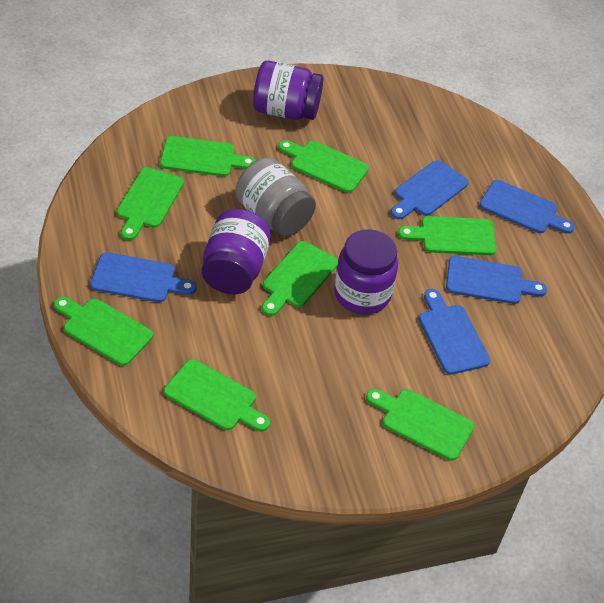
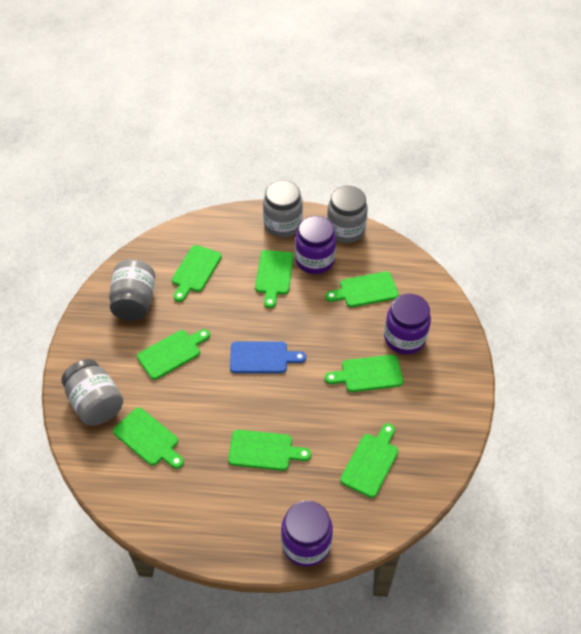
blue cutting board: [90,252,196,302] [391,160,469,219] [419,289,490,375] [446,256,547,304] [479,180,575,234] = 5 -> [230,342,306,373] = 1
grey jar: [235,157,316,237] = 1 -> [62,359,123,425] [109,259,155,321] [263,180,303,237] [327,186,368,243] = 4

